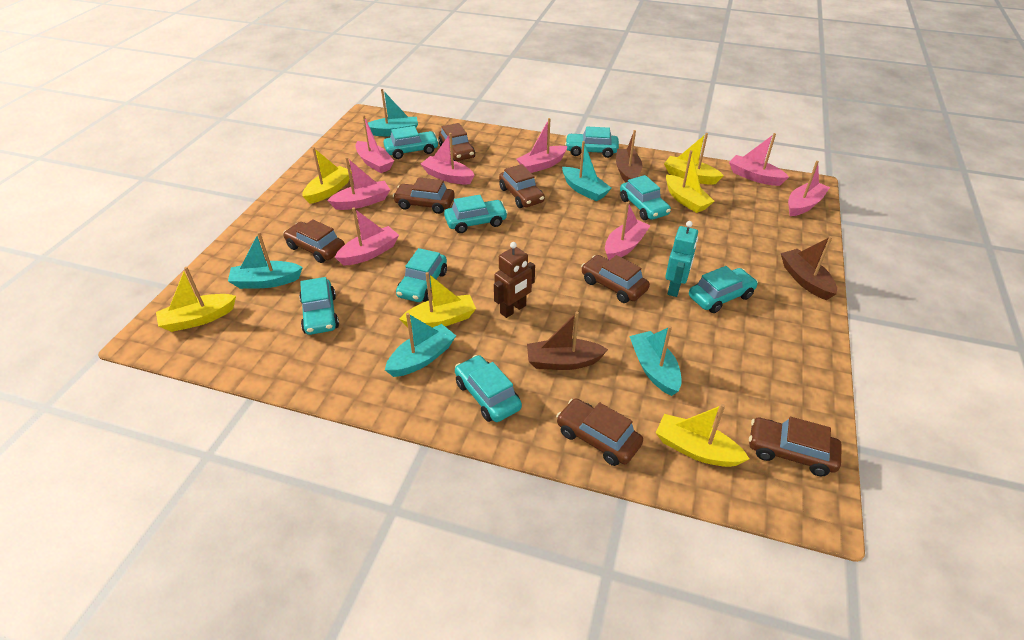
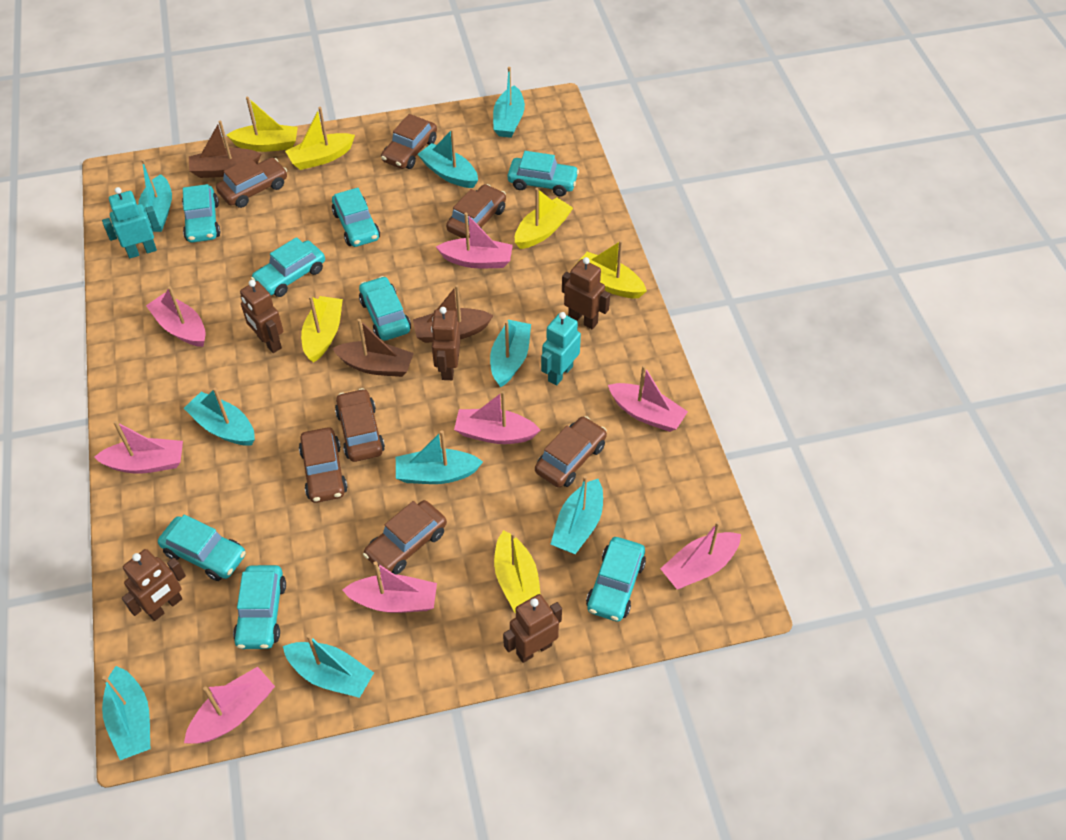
brown robot: [494,242,535,318] = 1 -> [122,549,186,621] [240,280,283,353] [431,307,460,380] [503,594,562,663] [562,257,610,329] = 5
turquoise boat: [228,232,303,289] [368,89,418,136] [385,313,456,377] [562,141,612,201] [629,326,682,396] = 5 -> [102,666,150,760] [138,159,172,232] [184,388,255,446] [283,634,374,698] [396,430,483,484] [418,129,478,188] [490,320,531,387] [493,67,525,138] [551,475,603,554] = 9
turquoise robot: [665,221,698,297] = 1 -> [102,187,160,258] [541,312,581,386] = 2

